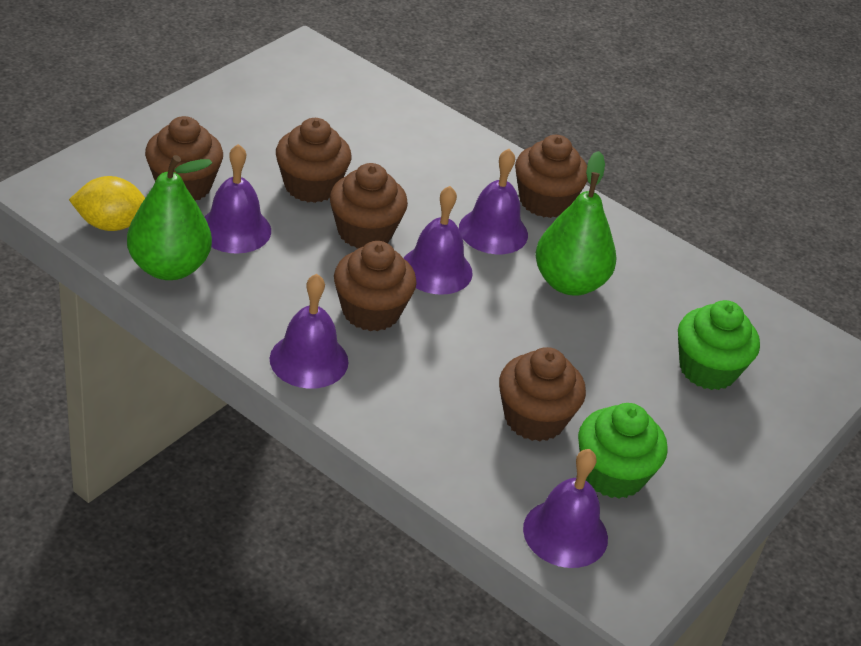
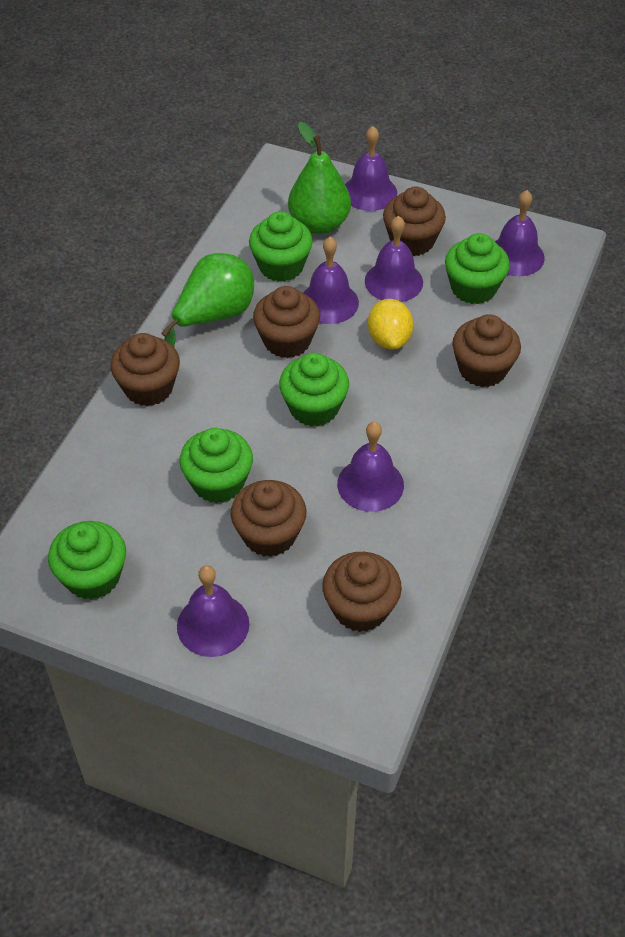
green cupcake: [578,403,668,499] [678,300,760,390] = 2 -> [48,521,126,600] [179,428,253,503] [249,211,313,282] [279,353,349,427] [445,233,510,304] = 5
purple bell: [205,144,271,254] [270,274,349,389] [403,186,473,295] [459,149,528,254] [523,449,608,568] = 5 -> [177,565,249,657] [303,237,359,324] [337,422,404,512] [345,126,397,211] [365,216,423,302] [495,190,545,276] = 6

